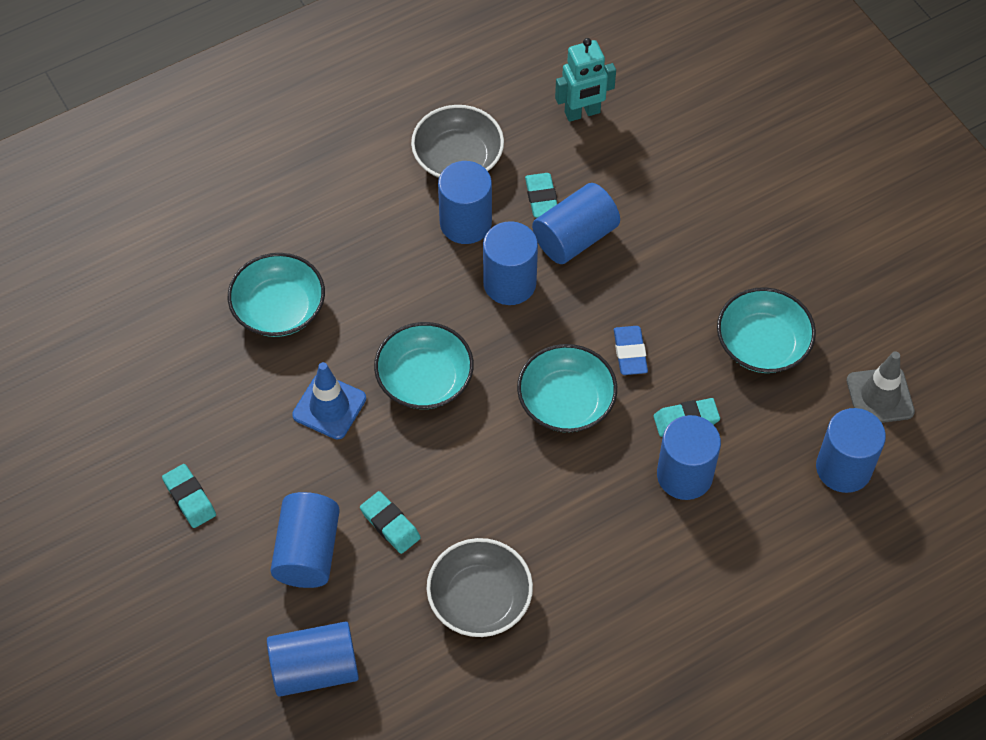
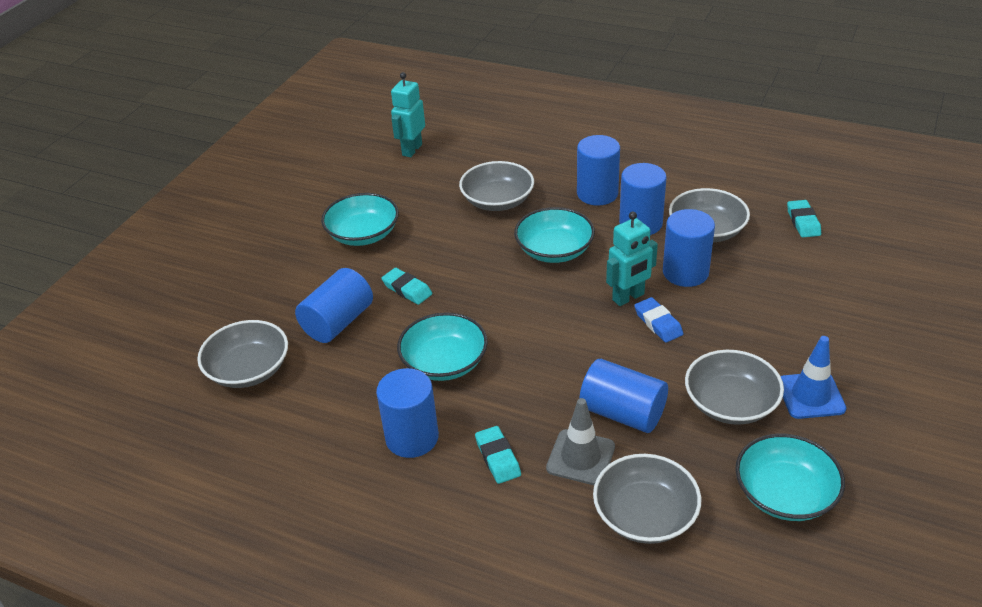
blue cylinder: [267,621,359,697] [270,492,340,588] [438,161,492,244] [483,221,538,305] [532,183,620,264] [657,415,721,500] [816,408,886,493] = 7 -> [295,268,373,343] [376,368,439,458] [577,135,620,206] [579,359,668,433] [619,163,667,235] [663,209,715,287] = 6
grey bowl: [411,105,504,178] [426,538,533,637] = 2 -> [197,320,288,388] [459,161,534,211] [593,454,701,544] [669,188,750,242] [685,350,784,425] = 5
turquoise eraser: [162,464,216,528] [360,491,421,554] [525,173,557,218] [653,398,720,437] = 4 -> [381,268,432,305] [475,426,521,484] [787,200,821,237] = 3
turquoise robot: [555,38,616,122] = 1 -> [391,72,425,157] [606,212,658,306] = 2

